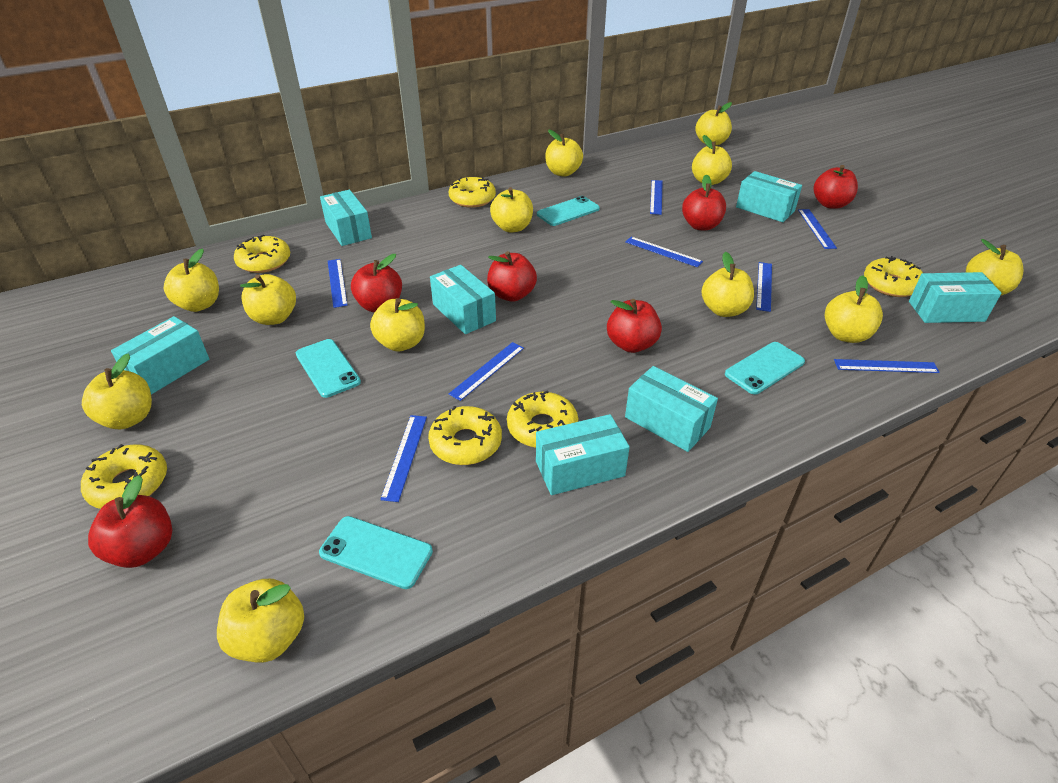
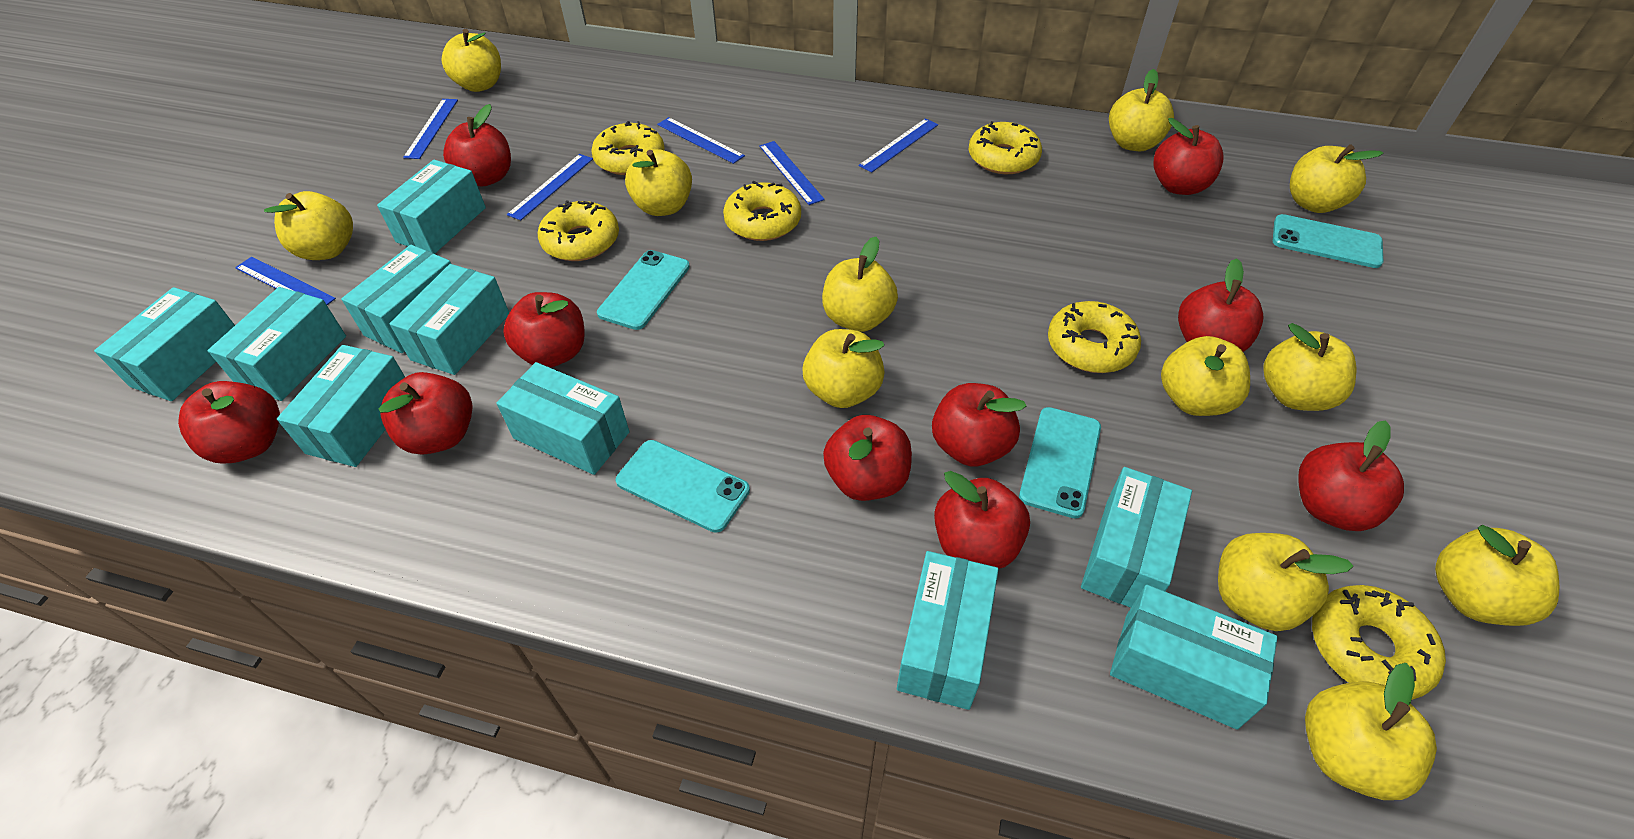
blue ruler: [328,259,348,308] [380,415,427,502] [449,342,524,401] [625,237,703,267] [650,180,663,215] [756,262,772,312] [798,209,837,249] [834,359,940,373] = 8 -> [235,257,336,305] [403,99,458,159] [507,154,593,220] [657,117,745,164] [759,141,825,205] [858,118,938,173] = 6
red apple: [88,475,172,568] [351,254,402,312] [487,251,537,302] [607,299,662,353] [682,174,726,230] [814,165,858,209] = 6 -> [178,381,280,463] [378,372,473,455] [443,104,511,187] [503,292,585,368] [823,415,912,501] [932,383,1027,467] [934,471,1030,569] [1153,118,1224,195] [1178,258,1263,352] [1298,420,1404,531] = 10
turquoise box: [111,316,209,395] [320,190,372,246] [430,265,496,334] [536,414,630,495] [625,366,718,452] [736,171,802,222] [909,272,1002,323] = 7 -> [94,287,235,401] [208,287,346,401] [277,345,405,467] [341,245,451,353] [377,160,486,254] [390,264,509,375] [496,362,630,475] [897,551,999,710] [1081,467,1192,608] [1110,585,1278,730] = 10

